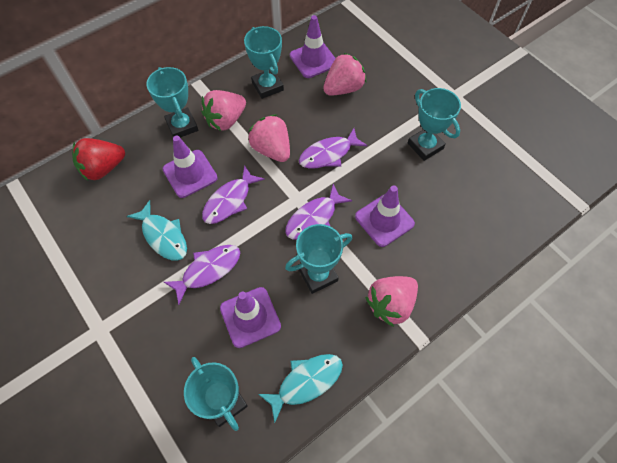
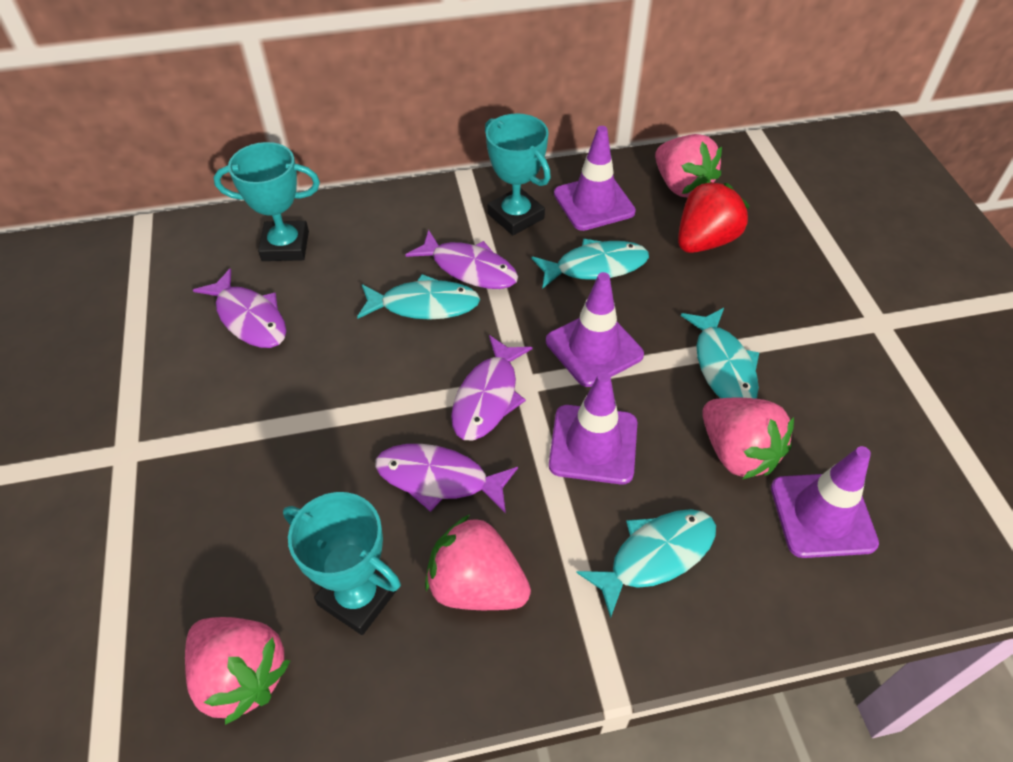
turquoise fish: [127,200,187,261] [258,354,343,423] = 2 -> [357,274,480,319] [532,239,649,289] [576,509,716,619] [681,308,759,399] = 4
turquoise trophy: [146,67,198,138] [184,357,248,431] [244,26,284,99] [285,224,352,294] [408,88,461,161] = 5 -> [214,142,320,261] [283,492,401,635] [485,113,551,235] = 3

